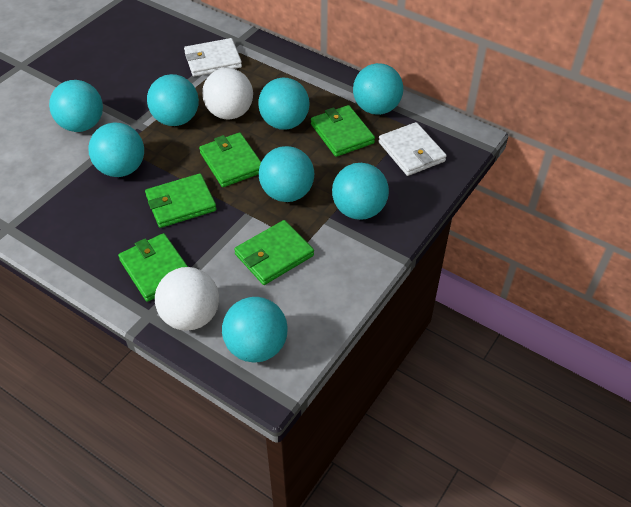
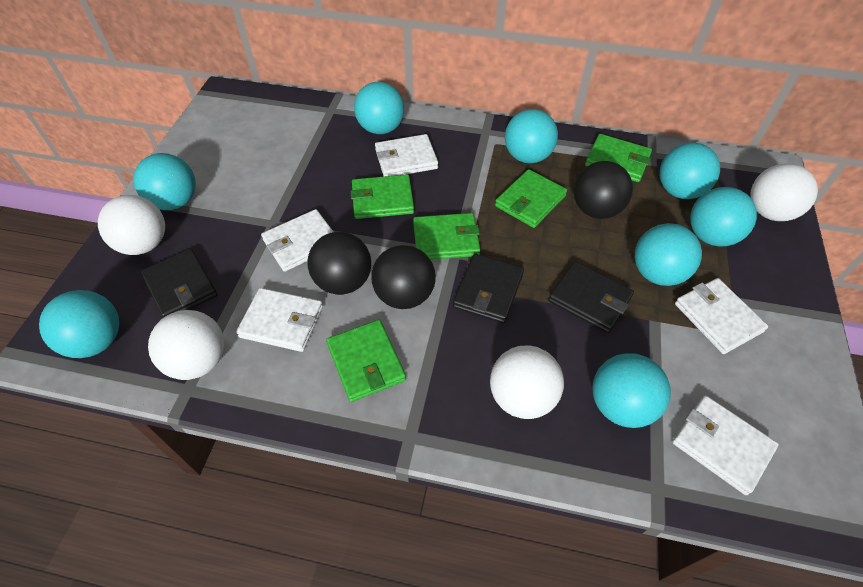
black ball: none = 0 -> [307,232,371,295] [371,245,436,309] [574,161,633,219] = 3
black wallet: none = 0 -> [141,249,218,318] [453,254,524,323] [548,261,634,333] = 3
white ball: [155,267,219,331] [202,68,253,120] = 2 -> [98,195,165,255] [148,310,224,380] [490,345,564,419] [750,163,818,221] = 4
white wallet: [184,38,242,77] [379,122,447,176] = 2 -> [236,288,323,352] [261,209,334,272] [375,134,438,176] [672,396,779,495] [675,278,768,354] = 5

